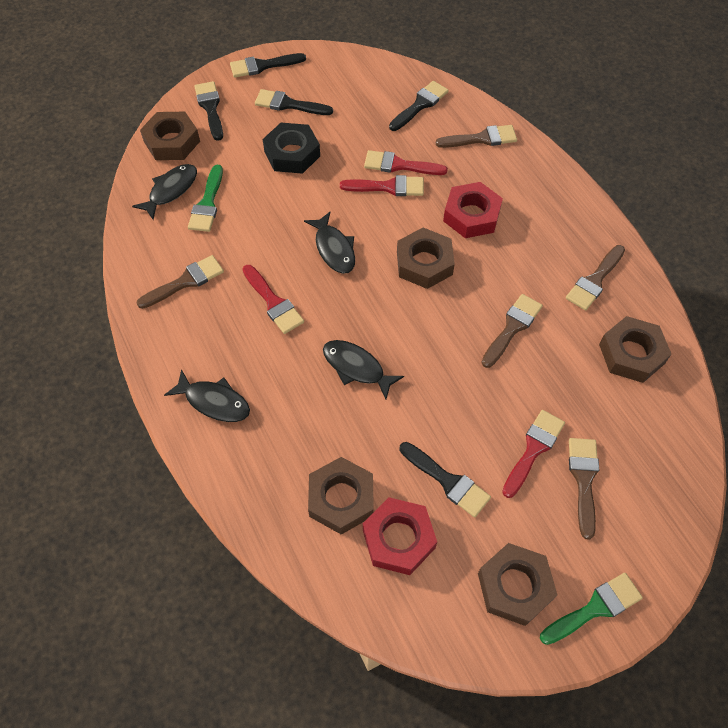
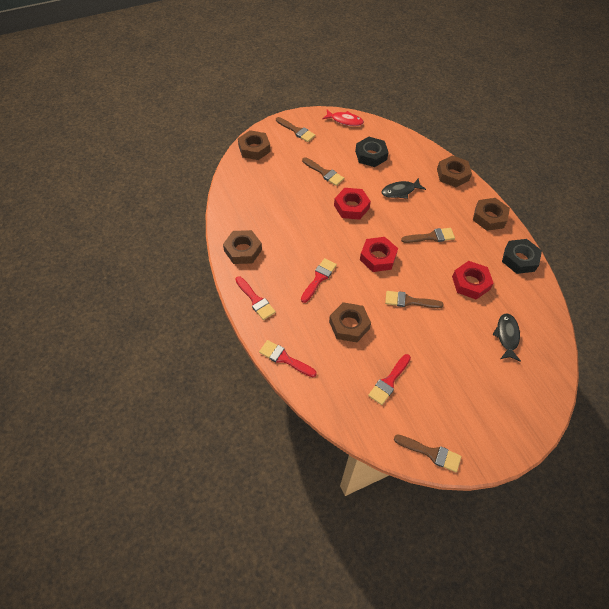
black brush: [194,81,223,141] [230,53,306,78] [255,89,333,115] [389,81,449,131] [400,442,491,517] = 5 -> none = 0
black fish: [132,164,197,220] [164,369,250,422] [304,212,355,274] [323,340,404,400] = 4 -> [381,178,426,199] [492,313,521,362] = 2
black nut: [263,123,320,174] = 1 -> [355,137,389,167] [502,239,542,274] = 2
green brush: [188,165,223,232] [540,573,643,645] = 2 -> none = 0
red fish: none = 0 -> [322,110,364,126] = 1
red nut: [363,497,437,575] [443,182,503,238] = 2 -> [334,188,371,220] [360,237,398,272] [452,261,494,300] = 3

